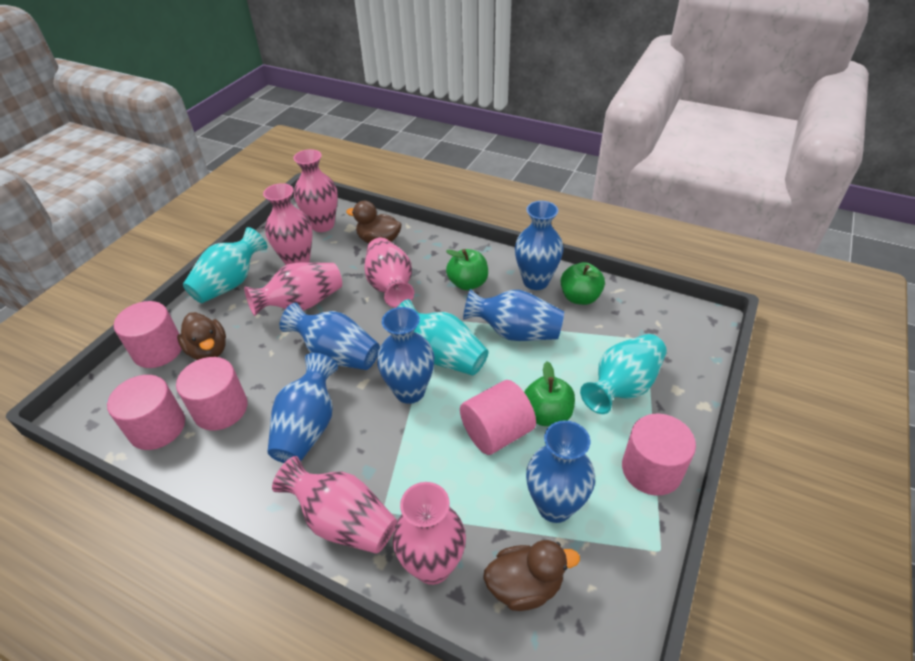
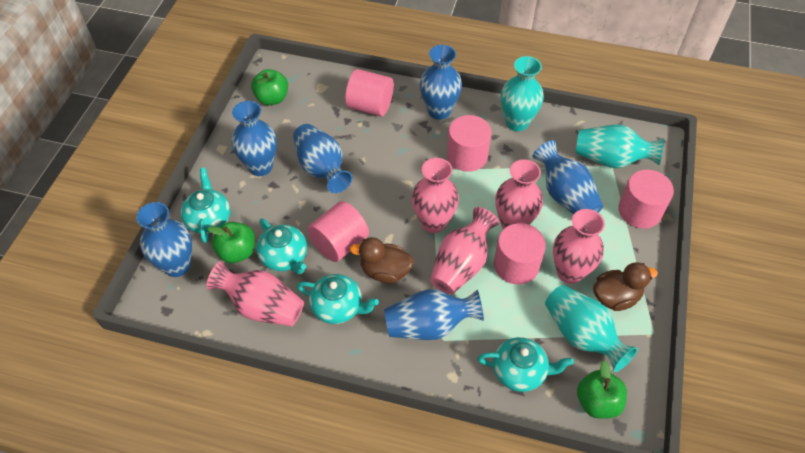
brown duck: [177,312,226,360] [346,201,402,243] [483,540,580,611] = 3 -> [350,237,414,283] [593,262,658,311] = 2
pink vase: [244,262,342,316] [263,183,313,265] [272,456,397,554] [293,149,338,232] [364,238,414,308] [393,482,466,585] = 6 -> [206,261,304,326] [412,158,459,233] [430,207,499,295] [495,159,543,229] [553,209,605,284] = 5
turquoise teapot: none = 0 -> [181,168,230,243] [257,218,307,274] [297,274,379,324] [477,337,574,392] = 4

